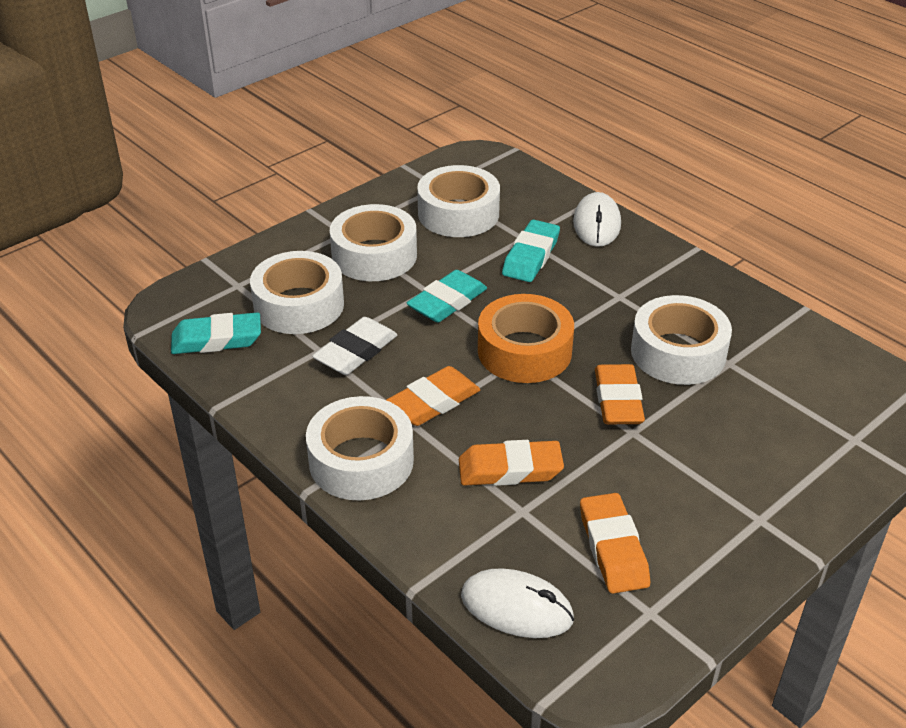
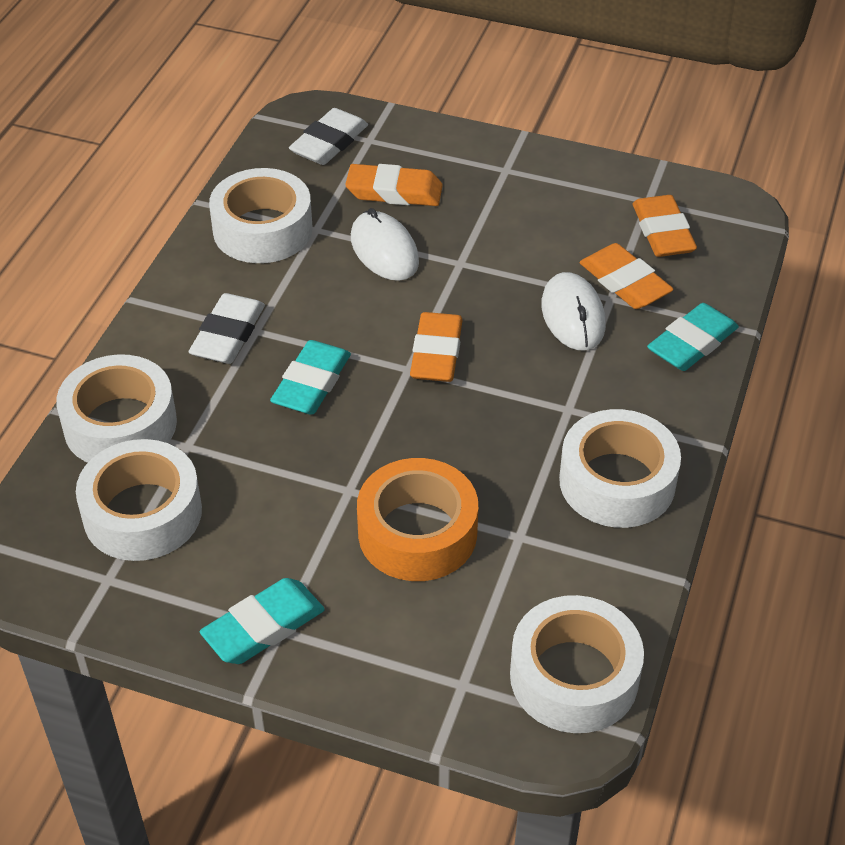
white eraser: [312,317,398,375] = 1 -> [189,293,265,364] [289,108,368,165] = 2

